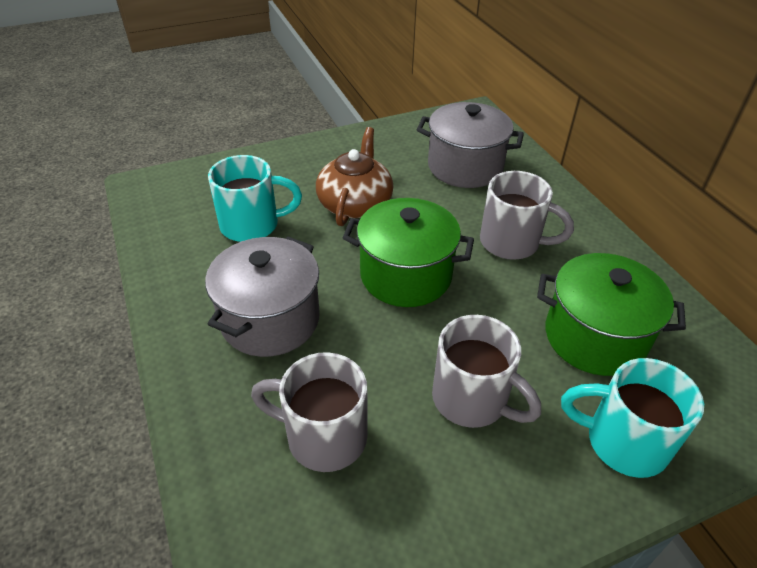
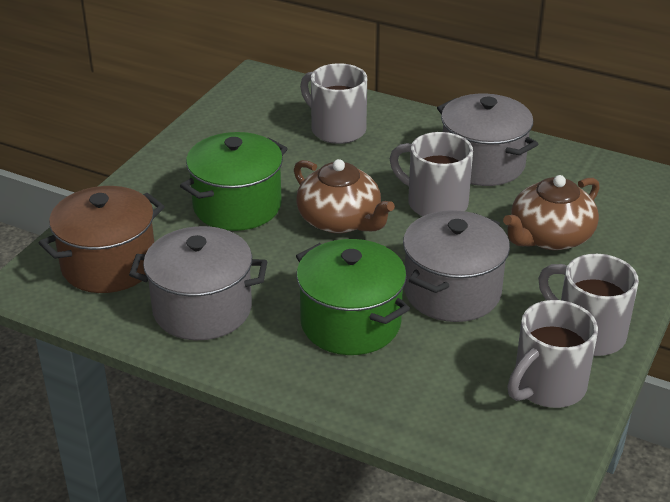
brown pot: none = 0 -> [39,186,165,293] = 1
brown teapot: [316,127,393,226] = 1 -> [294,159,395,233] [503,175,600,250] = 2
grey mug: [251,352,367,472] [432,315,541,428] [480,171,574,260] = 3 -> [300,63,367,144] [390,132,473,216] [507,300,598,408] [538,254,639,356] = 4
grey pot: [205,237,320,357] [417,102,524,188] = 2 -> [129,226,267,340] [403,210,510,322] [437,93,538,186] = 3
turquoise mug: [208,155,302,242] [561,358,704,478] = 2 -> none = 0

